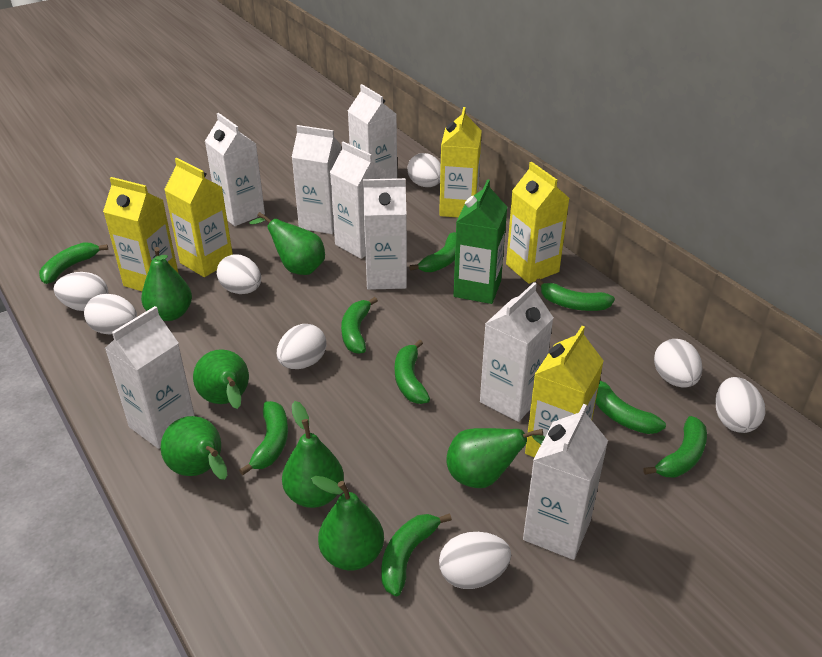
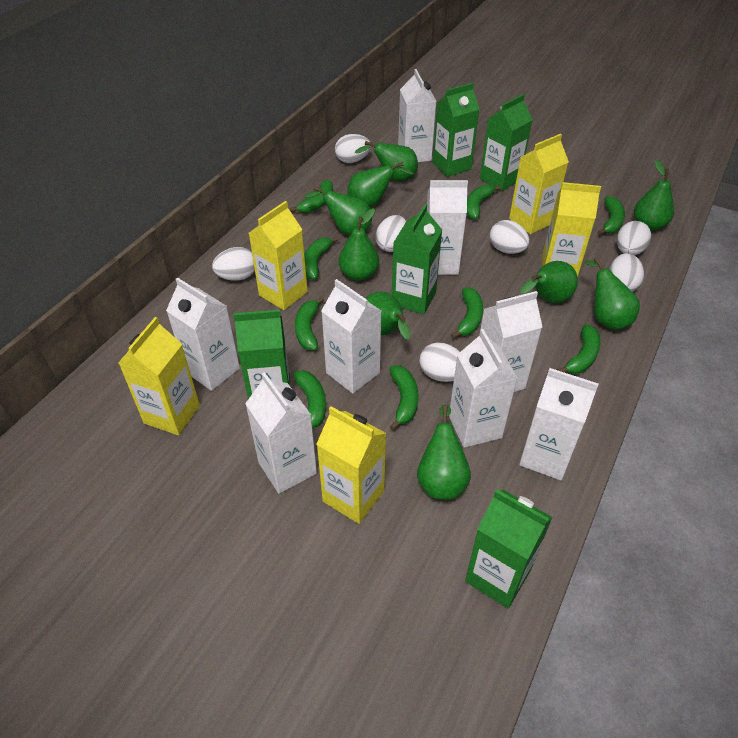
green carton: [453,179,507,304] = 1 -> [234,310,290,399] [392,204,442,314] [433,83,480,177] [465,489,553,608] [480,94,533,191] = 5
green pear: [141,247,192,321] [161,416,227,480] [193,349,249,409] [249,212,325,275] [282,401,344,508] [311,476,384,571] [446,428,545,488] = 7 -> [305,186,372,235] [339,208,379,281] [347,162,414,207] [355,141,418,181] [365,291,410,340] [417,405,471,499] [520,261,578,303] [584,257,640,330] [634,159,674,231] = 9
white egg: [54,272,108,311] [84,294,137,334] [217,254,261,294] [277,324,326,369] [407,153,441,187] [439,532,511,589] [654,339,703,388] [715,377,765,433] = 8 -> [212,247,255,281] [335,134,371,163] [376,215,406,252] [420,343,460,382] [490,220,530,254] [609,253,644,292] [617,221,651,255] = 7

